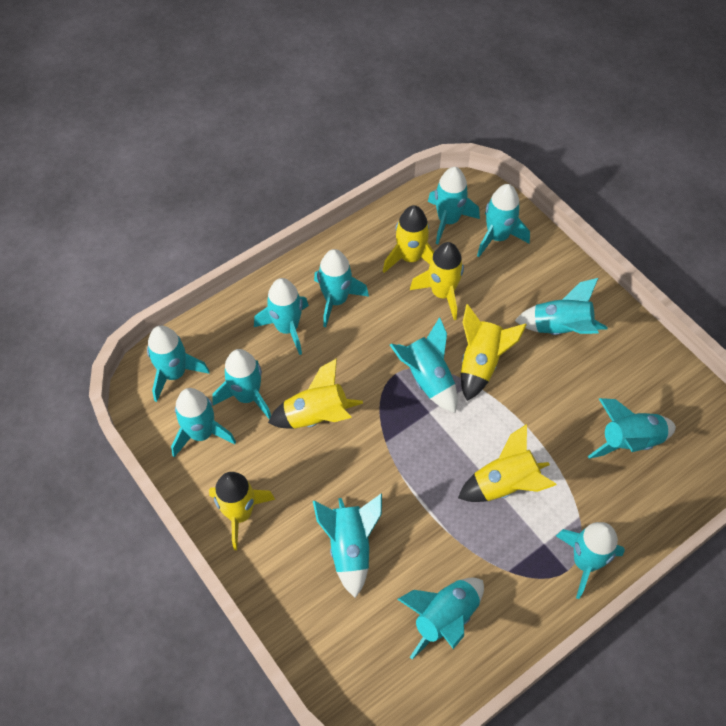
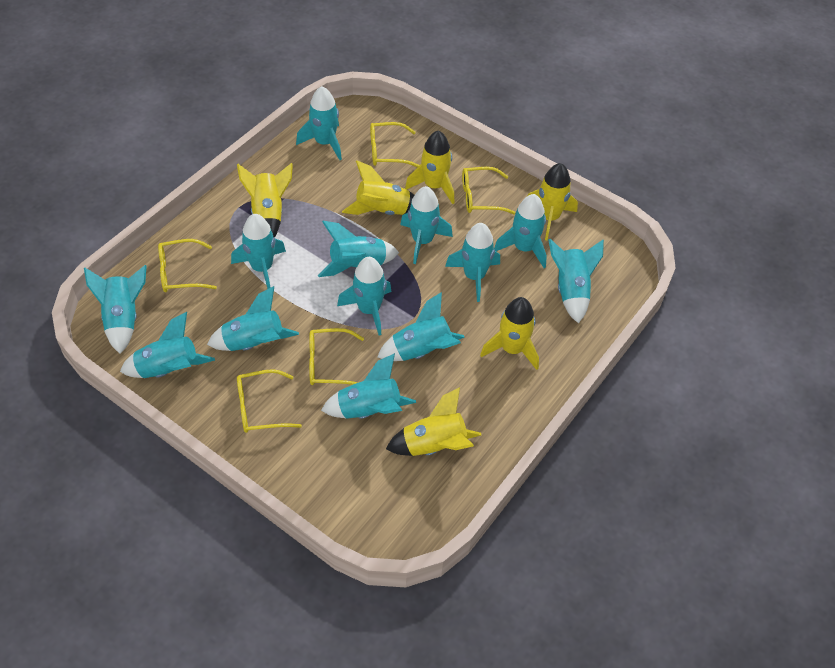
yellow glasses: none = 0 -> [158,239,217,292] [237,369,302,433] [309,328,364,385] [370,122,420,167] [462,167,515,215] = 5

